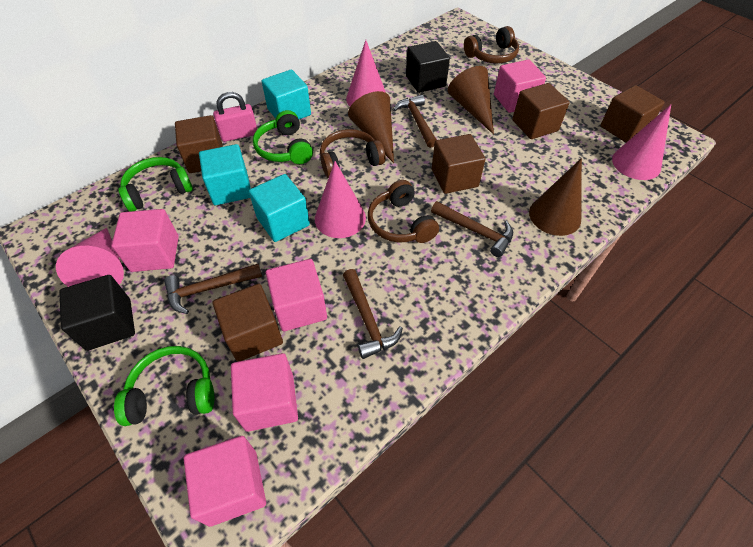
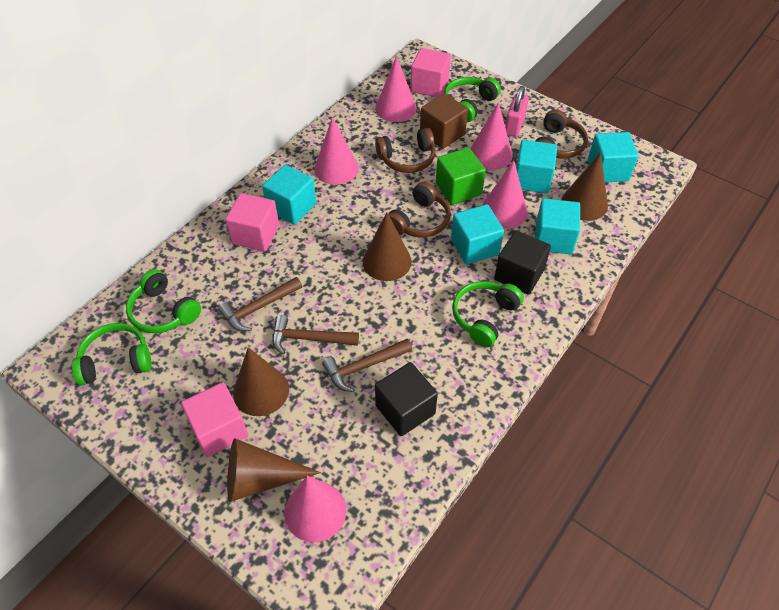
brown cone: [348,91,394,163] [448,66,494,135] [529,158,582,236] = 3 -> [227,438,321,502] [233,347,289,416] [363,212,412,281] [561,152,608,221] = 4
brown cube: [175,115,223,173] [213,284,283,362] [432,134,485,194] [512,83,570,139] [600,85,665,143] = 5 -> [420,93,468,149] = 1
brown hammer: [164,264,262,314] [343,269,403,359] [393,95,437,148] [431,201,513,257] = 4 -> [218,277,302,331] [272,315,359,355] [322,339,412,392] = 3
green cube: none = 0 -> [436,147,486,205] = 1
green headphones: [114,346,214,426] [118,157,193,211] [253,110,313,164] = 3 -> [72,323,152,386] [126,269,201,333] [444,77,501,122] [452,281,524,347] = 4
pink cone: [56,228,124,287] [315,161,366,238] [346,40,386,106] [612,105,671,180] = 4 -> [285,476,346,542] [314,117,359,185] [375,56,417,122] [470,102,512,170] [482,160,528,229] = 5
pink cube: [112,209,179,272] [184,436,266,527] [231,353,298,432] [266,259,327,331] [494,59,546,113] = 5 -> [181,382,248,457] [225,193,279,251] [411,48,451,97] = 3
turquoise cube: [199,144,251,205] [249,174,310,242] [261,69,311,119] = 3 -> [262,164,316,225] [451,204,504,265] [516,140,557,193] [535,198,580,254] [588,132,638,182] = 5

